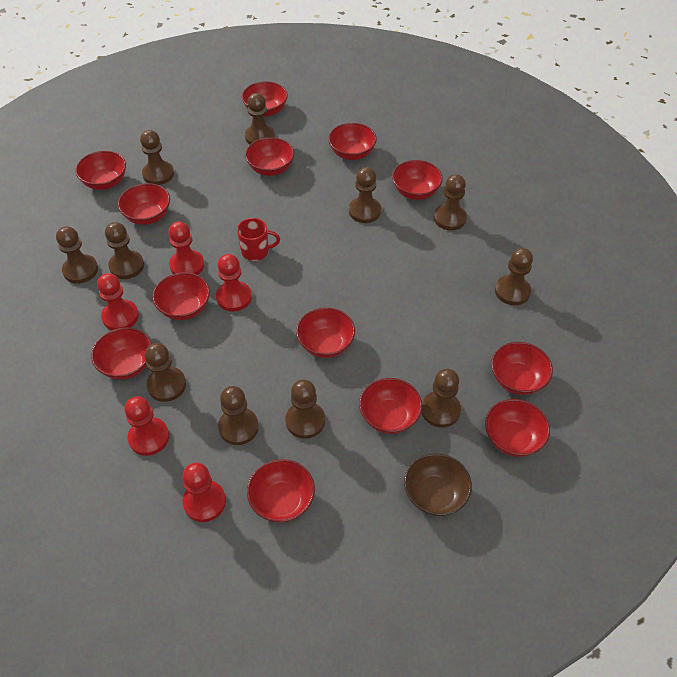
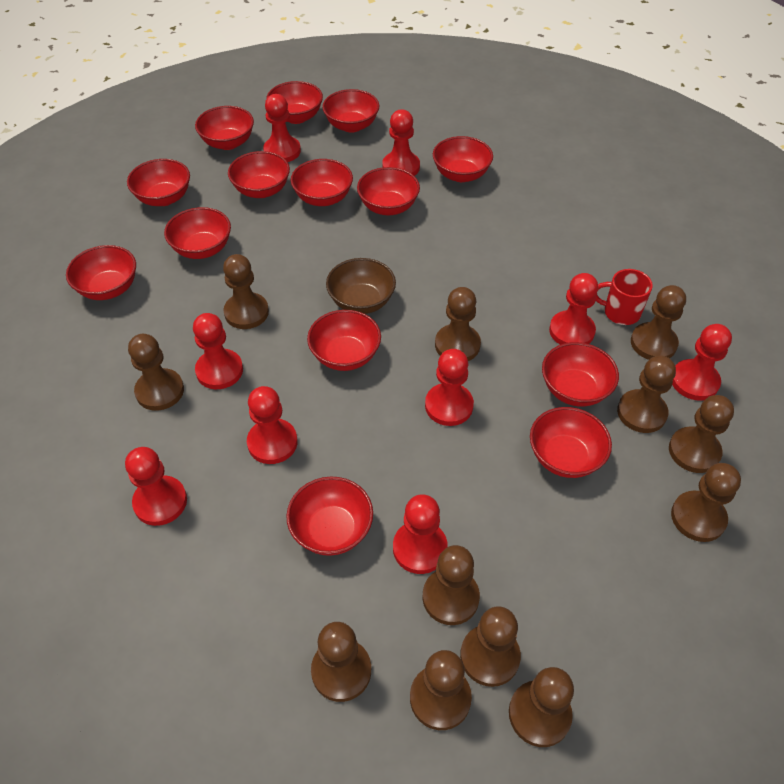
brown pawn: [56,226,98,284] [105,222,144,279] [140,130,174,185] [144,343,186,402] [218,386,259,445] [245,93,275,145] [285,379,325,439] [349,167,381,223] [421,369,461,428] [434,174,467,230] [495,248,533,305] = 11 -> [128,334,184,411] [223,254,269,329] [311,622,371,702] [410,650,472,730] [423,545,480,625] [435,287,481,361] [460,606,521,687] [509,667,574,747] [617,356,676,433] [631,285,686,360] [669,395,734,473] [671,463,741,542] = 12
red bowl: [75,151,126,190] [91,327,152,380] [118,183,170,225] [152,272,210,320] [242,81,288,117] [245,137,294,176] [247,459,315,523] [296,307,355,358] [328,123,377,160] [359,378,422,434] [392,160,443,200] [485,399,550,457] [491,342,553,395] = 13 -> [66,245,136,300] [127,159,190,206] [164,207,231,259] [195,106,254,150] [228,151,290,198] [266,81,323,124] [286,477,373,556] [291,159,353,206] [307,310,381,371] [322,89,379,133] [357,167,420,215] [433,136,493,182] [530,407,612,478] [542,342,619,407] = 14
red pawn: [97,273,139,330] [124,396,169,456] [169,221,204,275] [182,462,226,522] [216,254,252,312] = 5 -> [125,447,187,526] [193,313,243,389] [247,386,298,464] [263,94,301,162] [382,109,420,176] [393,494,448,574] [425,349,474,426] [549,273,598,345] [672,324,732,401] = 9

